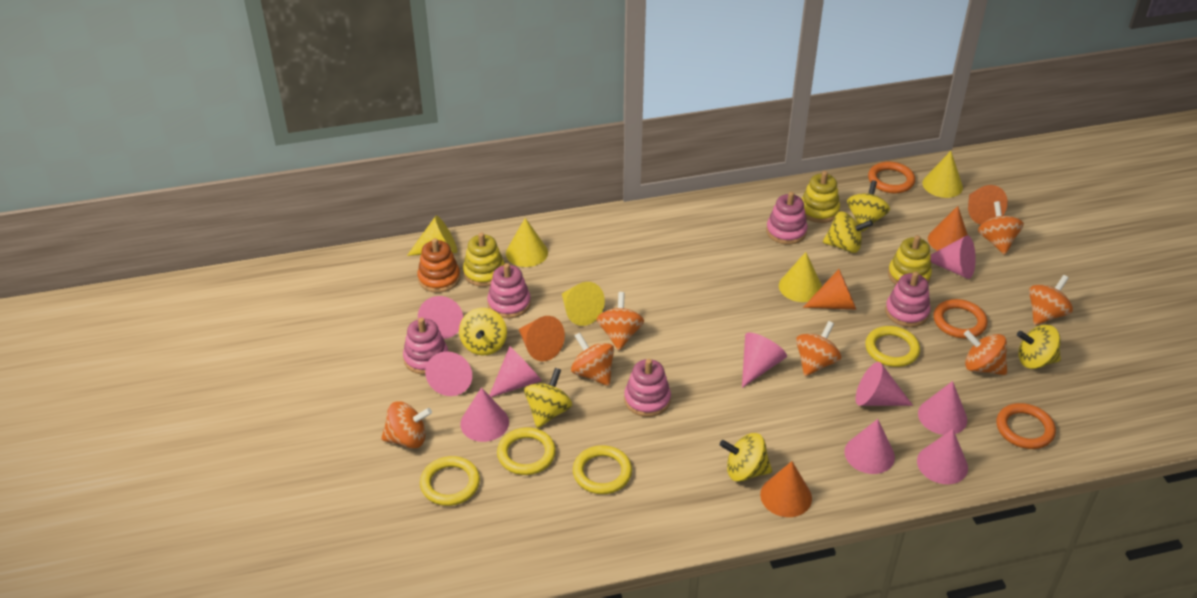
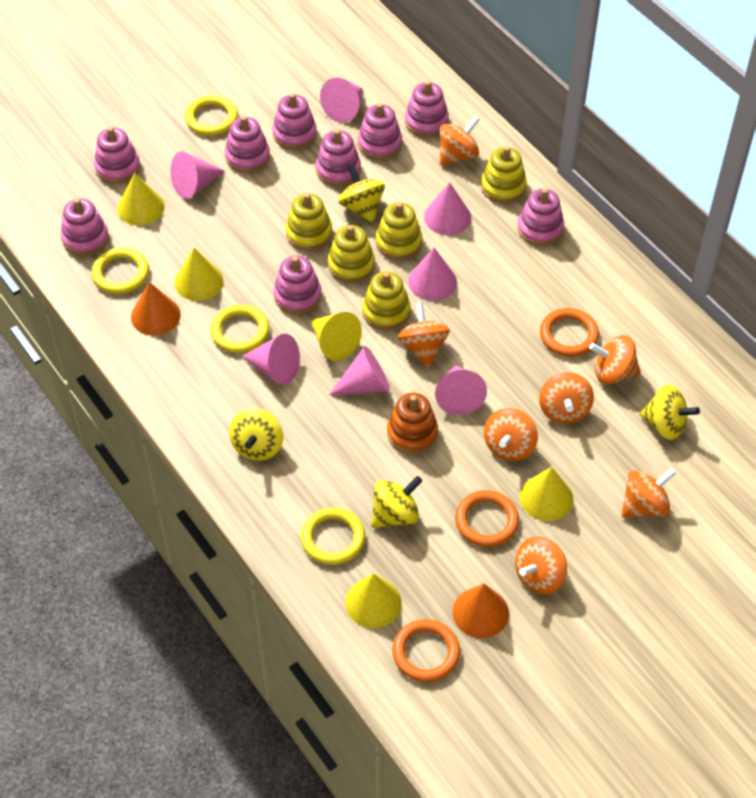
orange cone: [519,316,565,361] [760,461,812,517] [803,269,856,310] [928,206,968,251] [968,185,1008,225] = 5 -> [131,282,181,336] [452,584,509,638] = 2
pink cone: [418,296,463,339] [425,351,472,396] [460,387,509,442] [489,346,542,397] [742,332,787,388] [844,419,895,474] [856,362,913,406] [917,429,968,484] [918,381,967,435] [930,235,976,279] = 10 -> [170,151,225,199] [241,334,300,385] [320,77,363,122] [329,346,390,395] [408,248,457,301] [424,182,471,235] [435,365,487,415] = 7
pink stacking toy: [403,318,448,374] [487,263,531,318] [624,359,671,417] [766,192,808,245] [885,272,931,327] = 5 -> [61,198,109,256] [94,127,140,184] [225,116,270,173] [272,93,317,150] [273,256,322,315] [316,129,361,187] [358,103,402,160] [405,81,449,138] [517,188,564,246] = 9
yellow spinning top: [459,308,507,355] [524,368,572,428] [720,433,772,482] [823,211,873,253] [847,180,890,232] [1017,325,1061,369] = 6 -> [229,408,283,461] [338,164,385,223] [371,476,422,528] [640,385,700,440] = 4
yellow stacking toy: [463,232,505,287] [801,171,840,223] [888,235,932,285] = 3 -> [286,193,332,251] [328,225,375,283] [362,271,410,330] [376,202,422,260] [481,146,527,204] = 5

